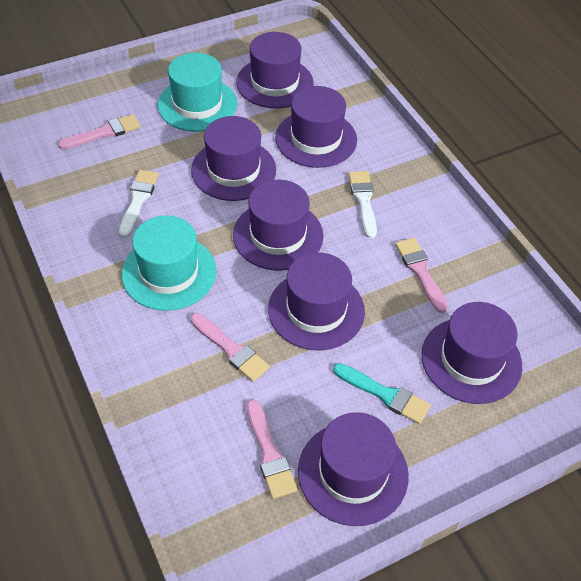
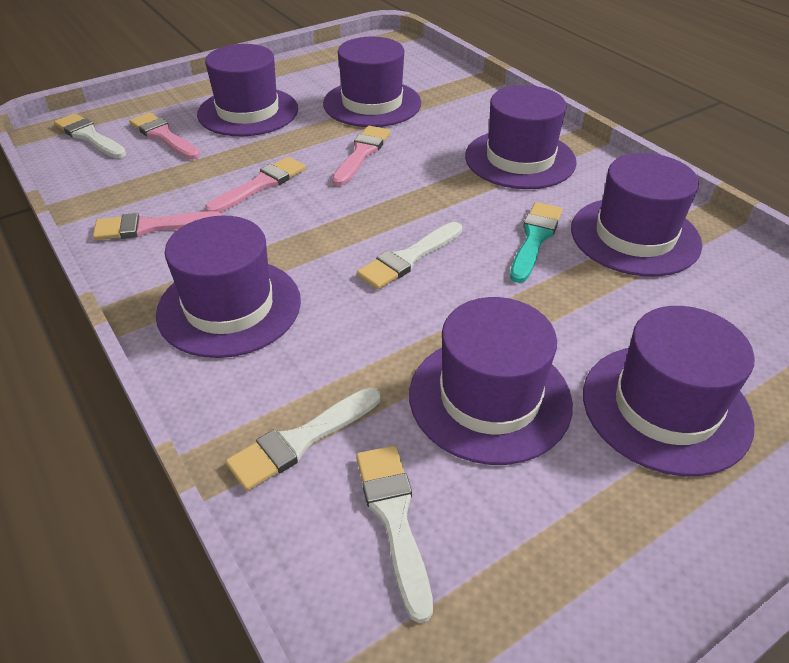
turquoise hat: [121,216,216,311] [158,53,237,132] = 2 -> none = 0
white brush: [119,170,159,238] [348,171,377,239] = 2 -> [54,113,126,158] [226,387,380,491] [356,446,433,623] [357,222,462,289] = 4

